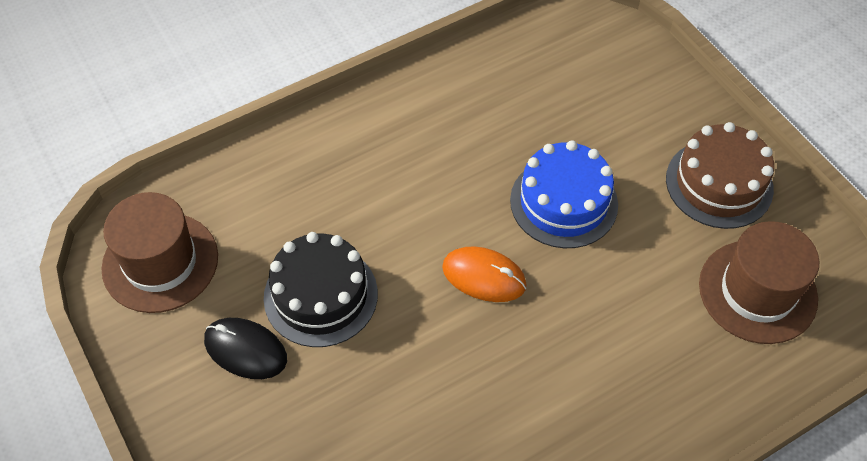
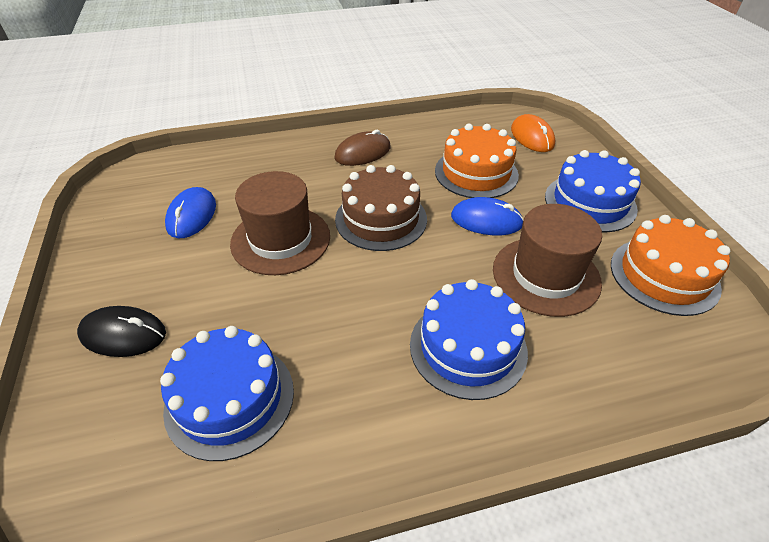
black cake: [264,232,378,347] = 1 -> none = 0
blue cake: [510,140,618,248] = 1 -> [160,326,294,461] [410,279,528,400] [545,150,641,233] = 3
blue mouse: none = 0 -> [165,187,216,238] [451,197,523,235] = 2
brown mouse: none = 0 -> [334,130,391,166] = 1
orange cake: none = 0 -> [435,124,519,198] [611,215,730,316] = 2

